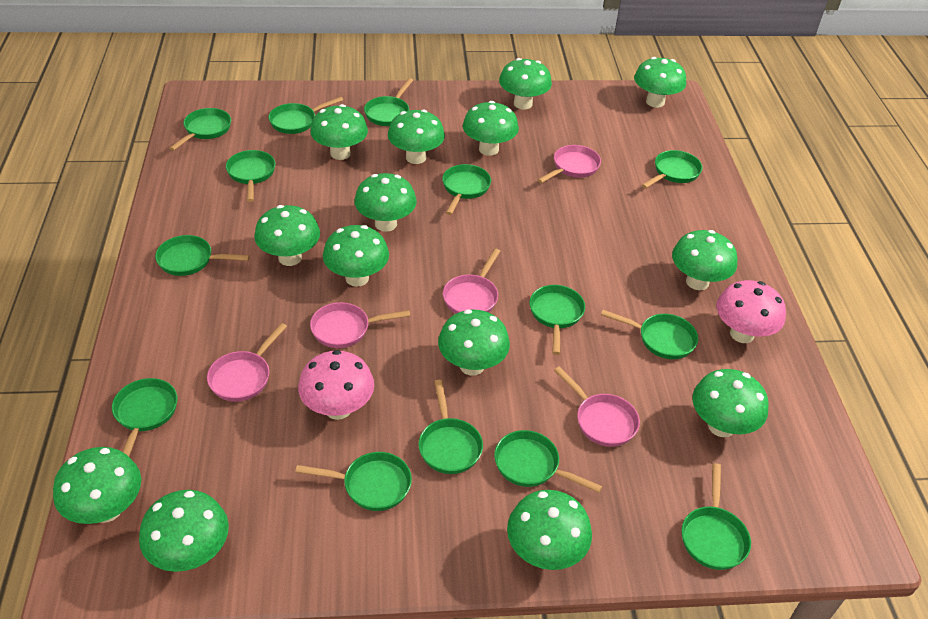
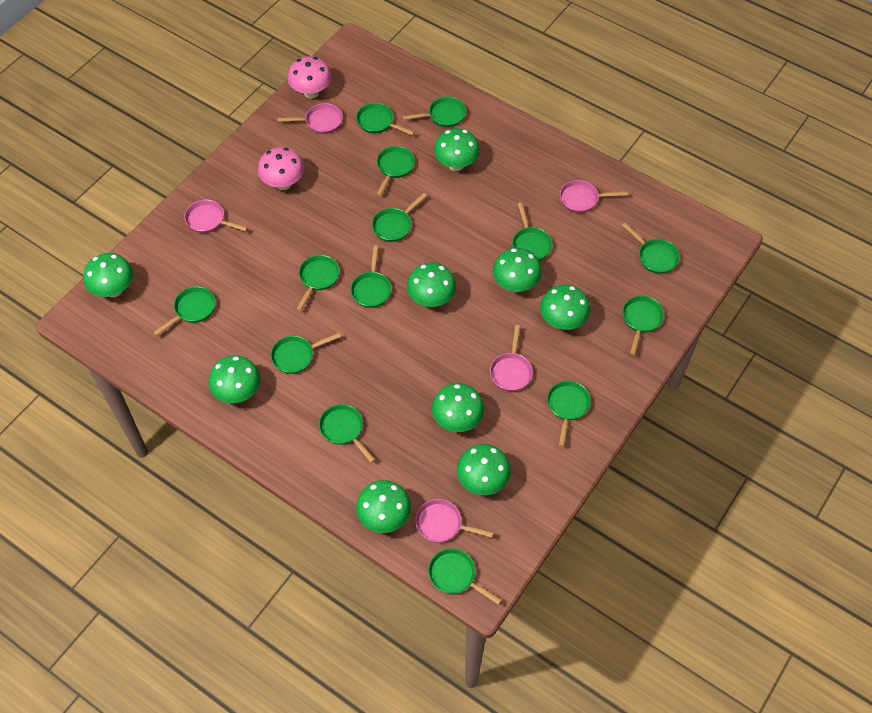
green mushroom: [53,447,141,524] [139,490,229,572] [254,205,320,266] [310,104,368,160] [323,225,389,287] [354,173,417,232] [388,109,445,164] [438,309,510,376] [463,101,519,156] [499,58,552,110] [507,490,592,570] [634,57,686,108] [672,230,737,290] [692,369,769,437] = 14 -> [83,253,133,297] [208,355,261,403] [356,480,411,533] [407,263,456,307] [432,383,484,432] [434,128,480,171] [457,444,511,495] [493,248,542,292] [540,285,590,330] = 9

